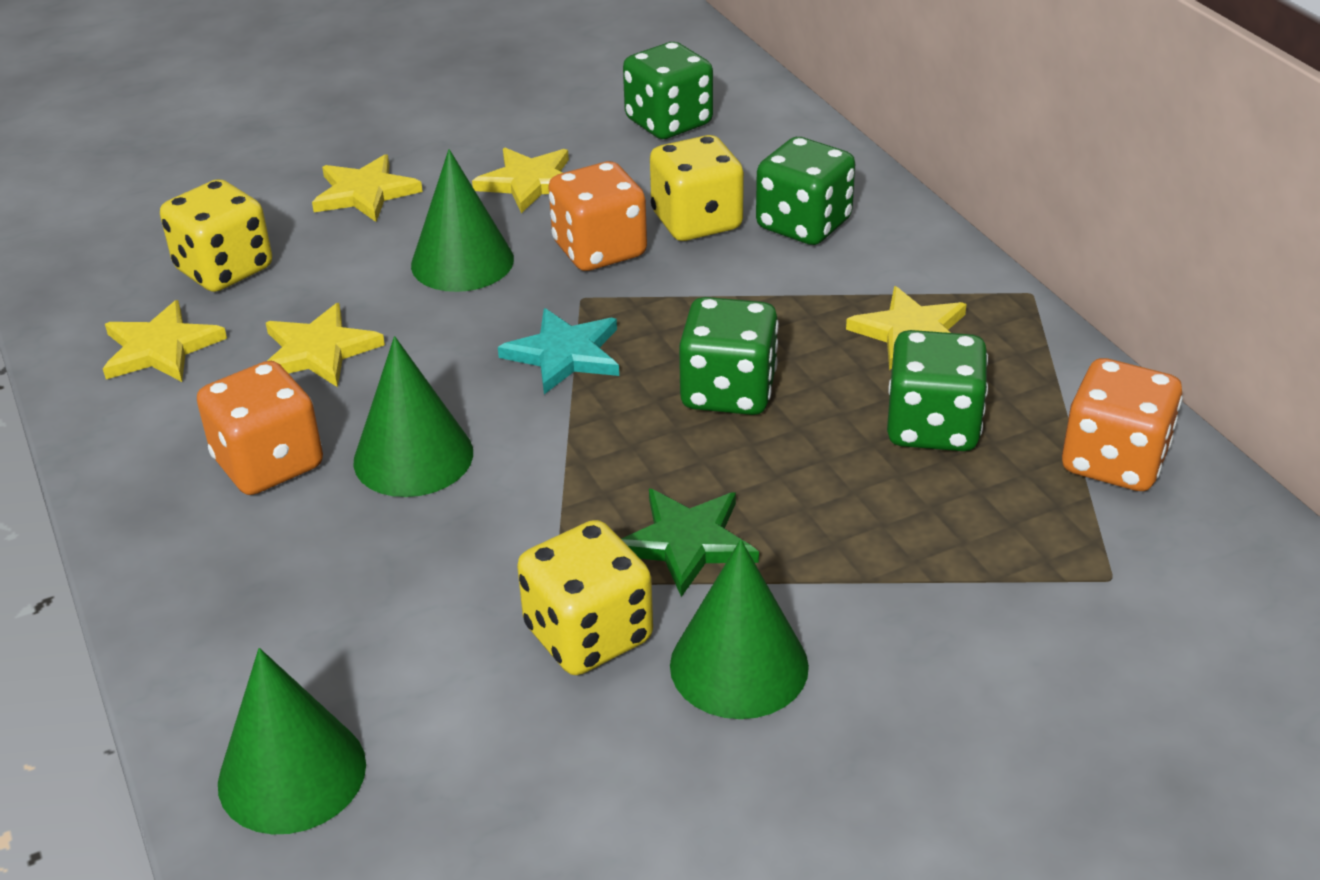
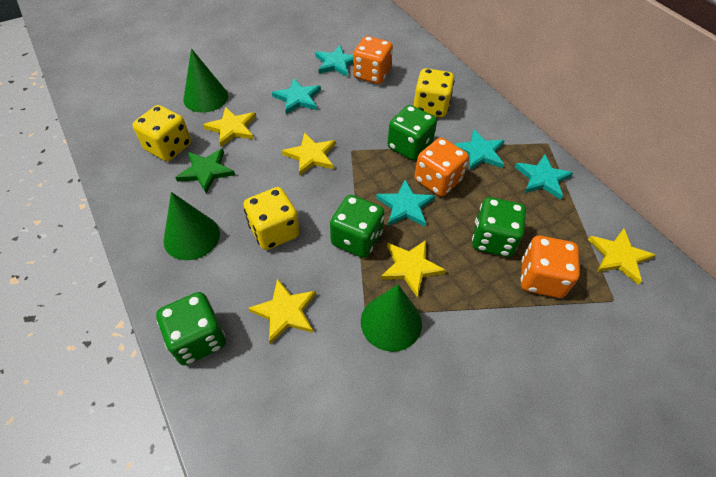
green cone: [218,648,366,834] [353,336,473,497] [411,149,514,292] [670,539,809,719] = 4 -> [163,192,220,260] [183,48,228,113] [361,284,422,352] = 3
turquoise star: [498,308,619,394] = 1 -> [272,78,321,114] [315,45,353,77] [376,180,435,227] [454,129,505,171] [515,154,573,200] = 5

